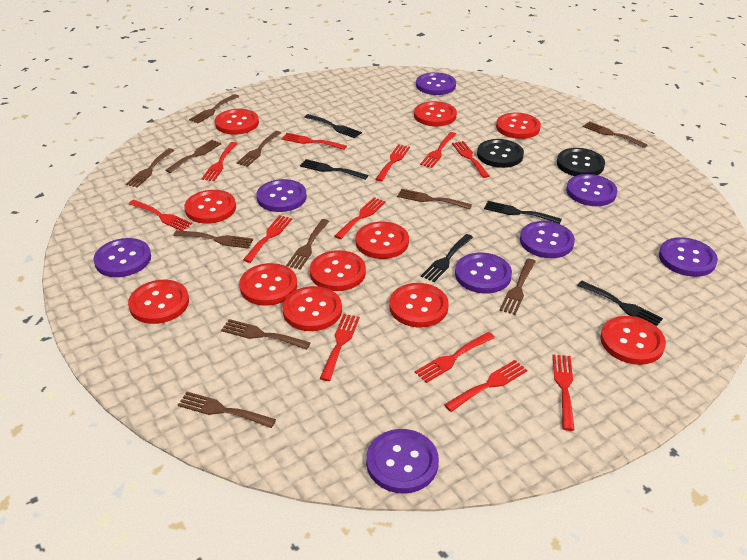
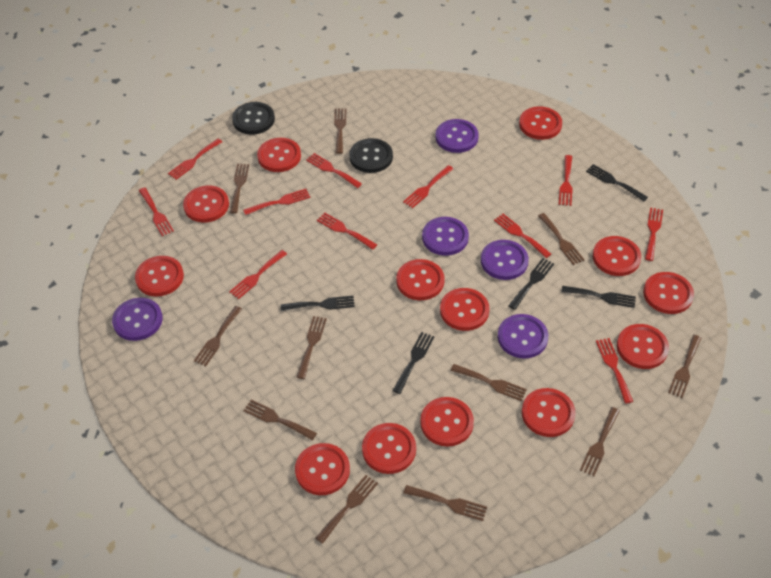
purple button: [93,238,151,277] [257,179,307,212] [366,429,439,494] [416,72,456,95] [455,252,512,294] [520,221,575,258] [566,174,618,206] [659,237,718,277] = 8 -> [112,298,163,341] [422,217,469,256] [435,119,479,153] [481,240,529,280] [498,314,548,359] = 5
red button: [128,280,189,324] [184,190,236,224] [215,109,259,135] [239,263,297,306] [282,286,342,331] [310,250,366,291] [356,222,409,259] [389,283,449,327] [414,101,457,126] [496,113,541,139] [600,316,666,365] = 11 -> [135,256,184,297] [183,186,229,222] [257,138,301,172] [295,443,350,495] [362,423,416,474] [396,259,445,300] [420,397,474,446] [440,288,489,331] [519,106,562,140] [522,388,576,437] [593,236,641,276] [617,324,669,369] [643,272,694,314] = 13
red fork: [128,200,192,231] [202,142,238,181] [243,215,292,263] [281,133,347,150] [320,314,360,381] [335,197,386,239] [375,144,410,181] [415,332,495,383] [420,132,457,168] [444,360,528,412] [452,141,489,178] [552,354,575,431] = 12 -> [139,188,174,236] [168,139,222,180] [229,250,287,299] [243,189,311,215] [306,153,362,188] [317,213,377,250] [403,165,454,208] [494,214,551,258] [559,155,573,206] [596,338,633,404] [645,207,663,261] = 11

